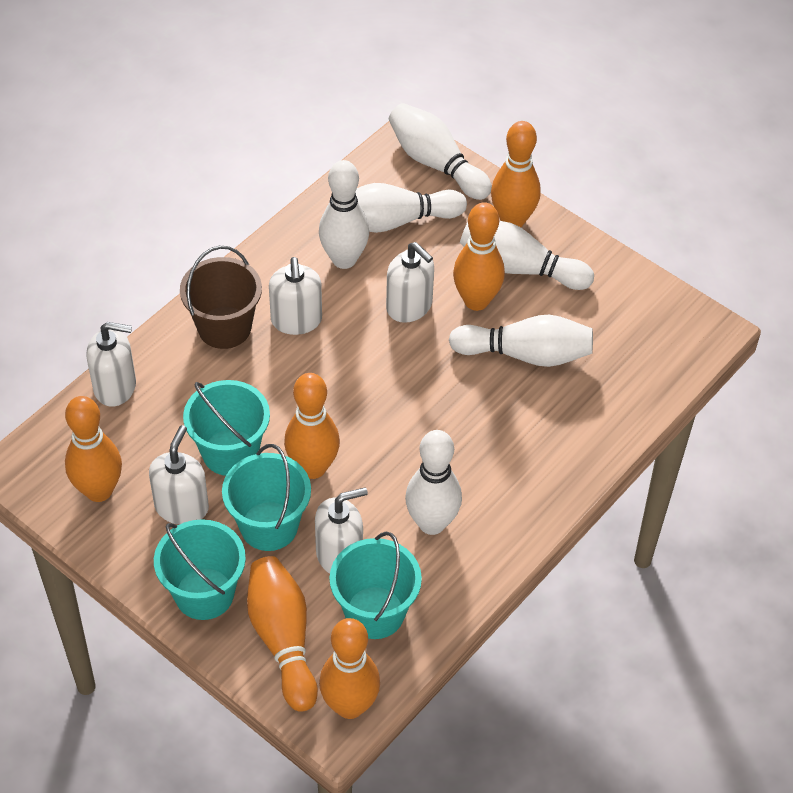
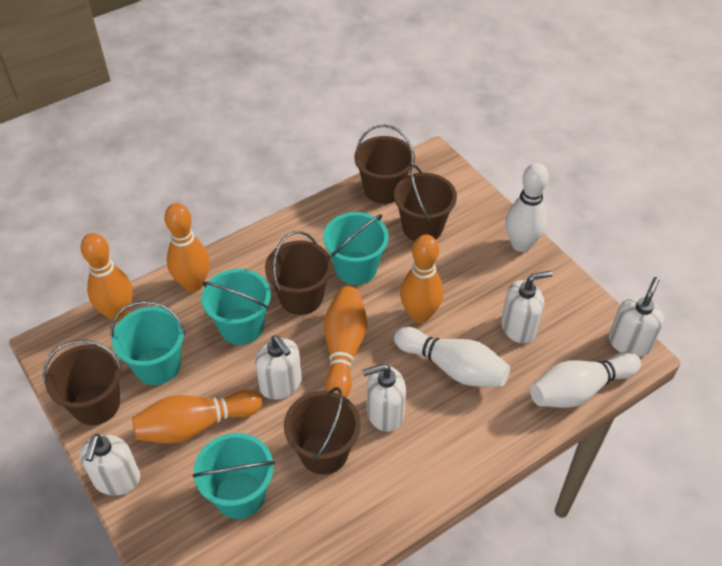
brown bucket: [180,246,262,349] = 1 -> [43,340,122,425] [265,231,332,315] [284,387,361,475] [354,125,415,204] [394,164,457,241] = 5
orange bowling pin: [65,396,122,502] [247,556,318,712] [284,373,340,479] [319,618,380,719] [453,202,505,311] [491,121,541,227] = 6 -> [80,233,133,322] [132,389,262,444] [164,203,210,292] [324,286,367,397] [400,235,444,323] = 5
white bowling pin: [319,160,369,269] [355,183,467,233] [389,103,492,200] [405,430,462,535] [449,315,593,367] [460,221,594,290] = 6 -> [394,327,510,387] [506,163,549,252] [530,352,641,408] = 3

